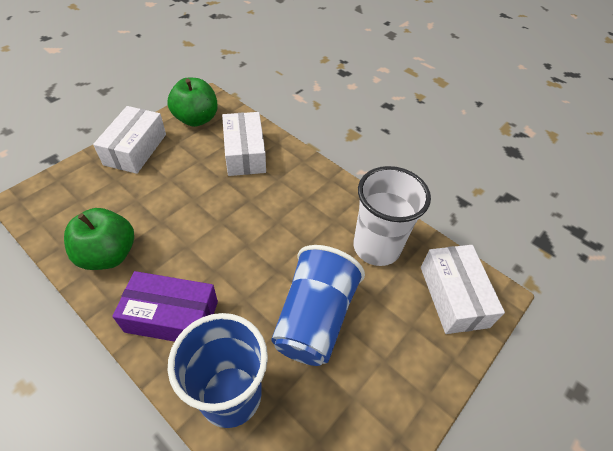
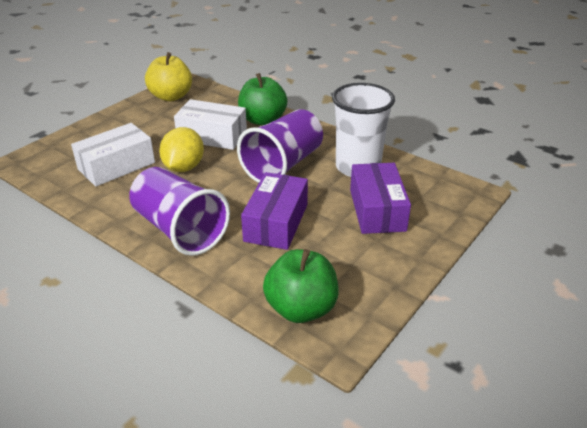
blue cup: [168,313,268,428] [271,245,365,366] = 2 -> none = 0
purple box: [112,271,218,342] = 1 -> [241,172,308,250] [350,163,411,234] = 2
purple cup: none = 0 -> [129,167,230,256] [237,109,323,183] = 2
white box: [93,106,166,174] [222,112,266,176] [421,245,505,334] = 3 -> [71,123,155,187] [174,99,247,150] = 2
yellow apple: none = 0 -> [145,52,192,101] = 1
yellow lemon: none = 0 -> [159,127,204,172] = 1

